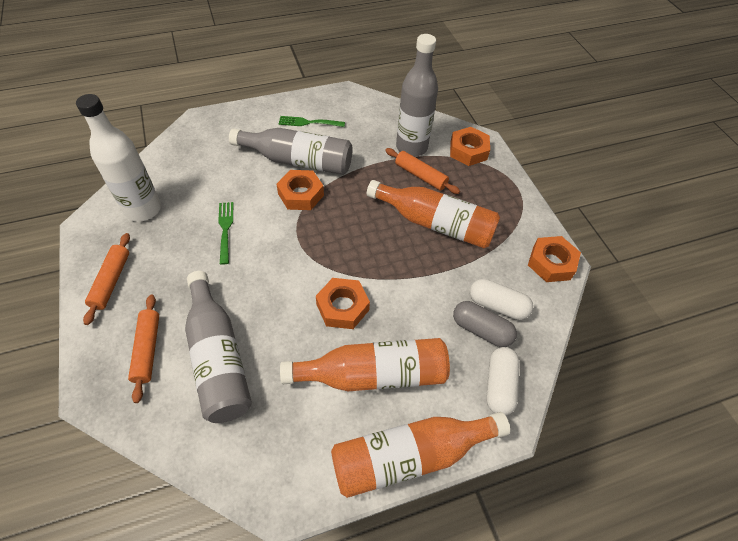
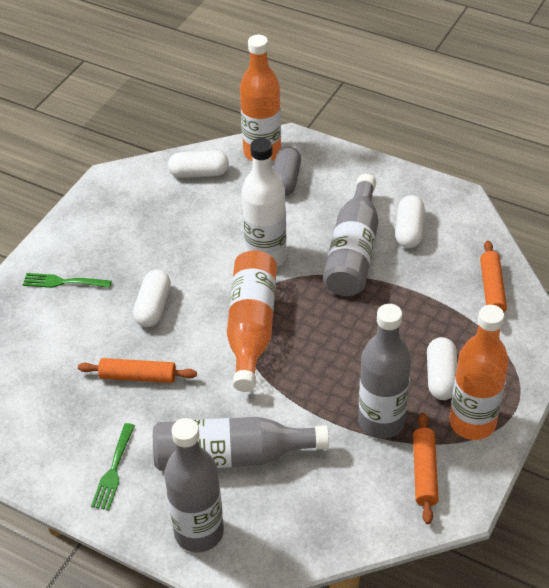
grey bottle: [185,271,252,423] [229,128,353,175] [396,34,438,157] = 3 -> [153,417,329,471] [164,418,224,552] [323,174,378,296] [358,304,411,439] = 4
orange nut: [276,170,324,210] [316,278,370,329] [450,127,490,166] [528,236,581,282] = 4 -> none = 0
white capsule: [470,279,533,320] [486,347,520,415] = 2 -> [133,270,171,327] [168,151,229,178] [395,195,425,248] [427,337,457,400] = 4

